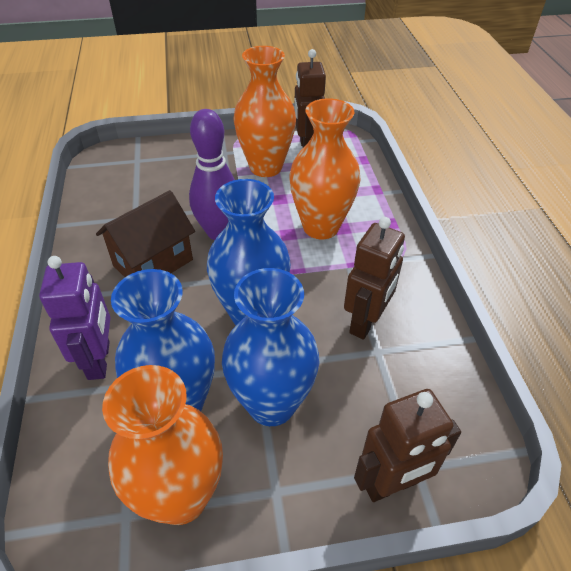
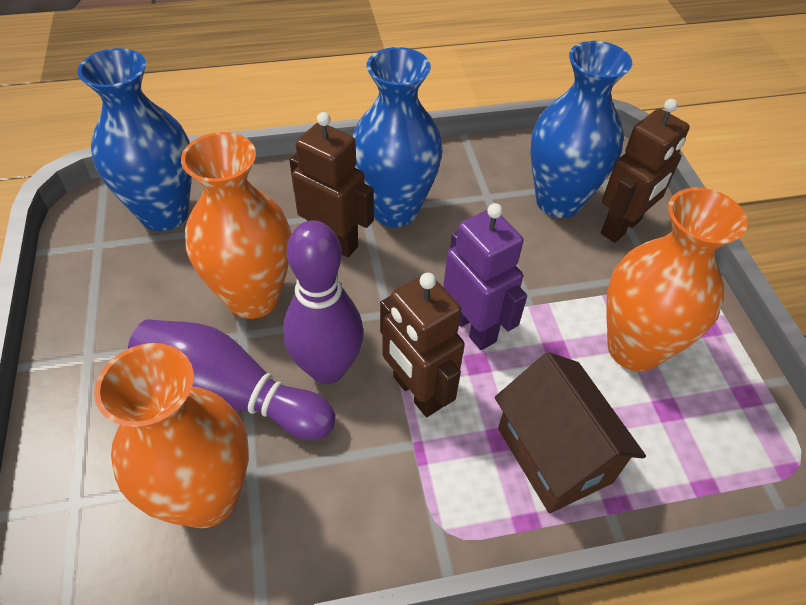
purple bowling pin: [189,109,235,240] = 1 -> [128,319,336,440] [283,221,363,384] = 2

